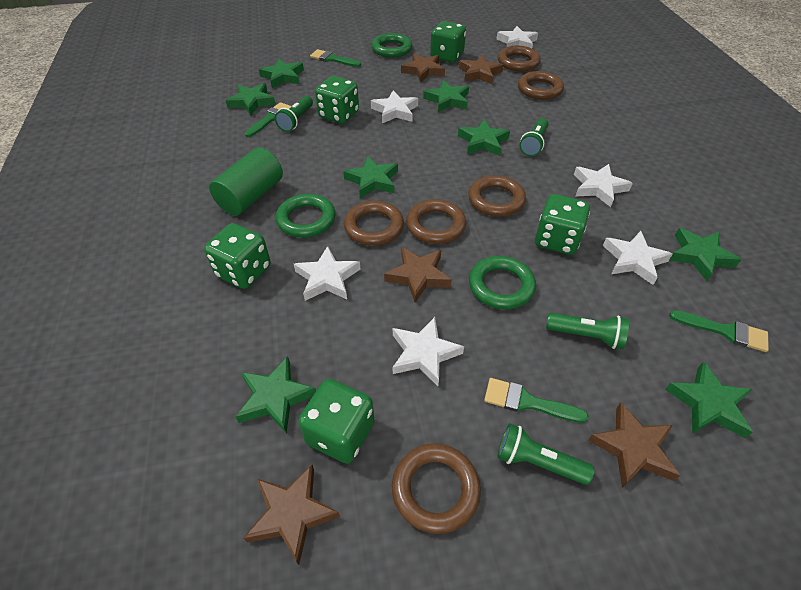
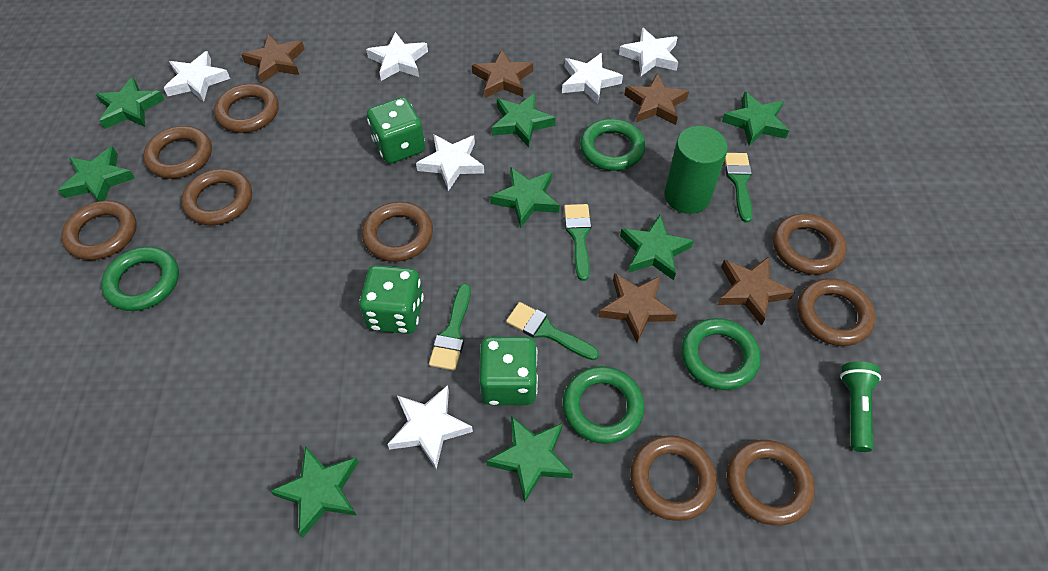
brown ring: [344,201,404,246] [392,443,481,534] [406,199,466,244] [468,175,526,217] [498,46,541,72] [518,71,564,100] = 6 -> [61,200,137,260] [143,126,212,179] [181,169,252,226] [214,84,279,133] [362,202,433,262] [630,435,717,521] [727,440,815,525] [773,213,847,275] [797,278,876,346] = 9
green dice: [204,223,271,289] [298,379,374,464] [315,76,359,124] [430,21,466,63] [535,194,590,255] = 5 -> [359,265,424,334] [367,97,425,164] [479,337,538,405] = 3
green flashlight: [275,96,313,132] [498,423,594,485] [519,118,549,156] [546,313,629,349] = 4 -> [840,361,881,452] = 1
green ring: [276,194,335,238] [372,33,412,58] [469,256,536,309] = 3 -> [101,247,179,311] [563,366,644,444] [580,119,646,171] [681,318,761,390] = 4

